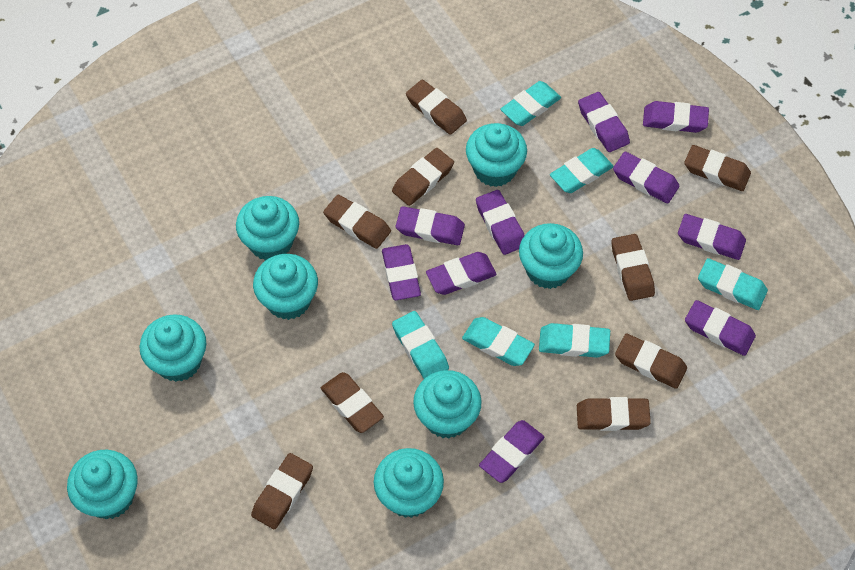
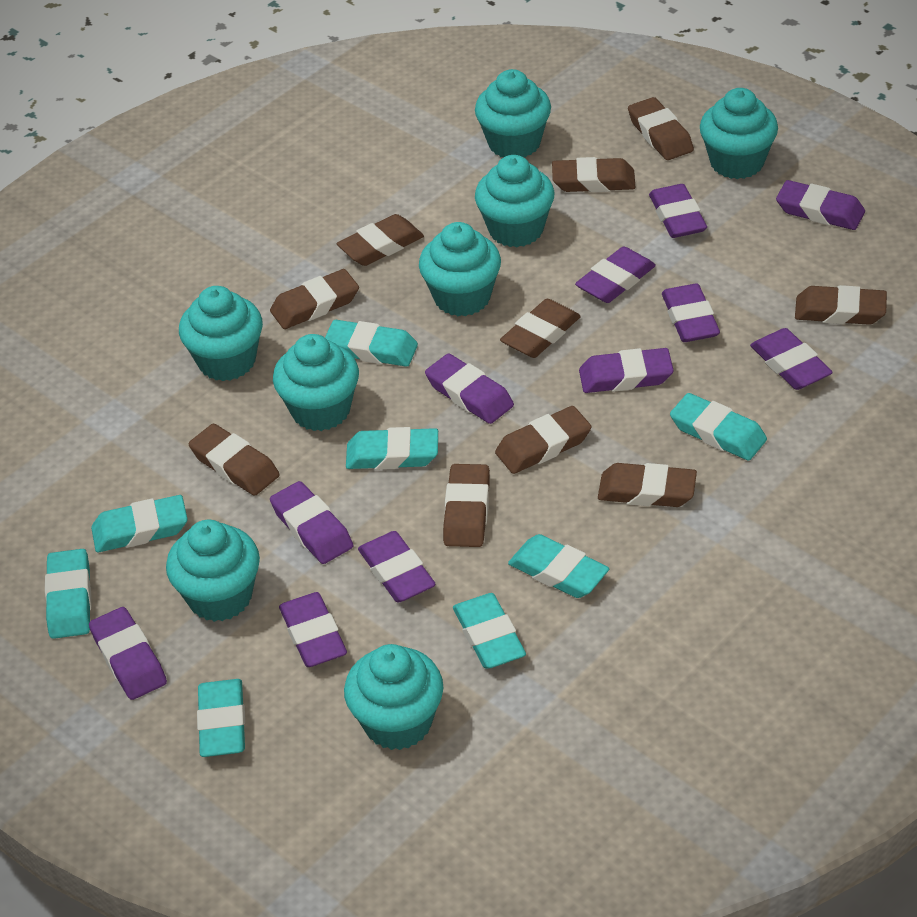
brown eraser: [251,453,313,529] [321,372,384,433] [323,195,391,249] [392,148,454,206] [406,80,467,135] [577,397,651,431] [611,234,655,301] [615,333,687,389] [684,145,751,191] = 9 -> [189,424,280,496] [270,269,359,329] [337,214,424,266] [443,464,490,547] [495,406,592,474] [500,299,581,358] [552,157,636,192] [598,463,697,507] [628,97,694,160] [795,285,887,325] = 10
purple eraser: [382,244,421,300] [396,206,465,245] [426,252,497,295] [476,190,525,255] [479,420,545,483] [578,92,630,152] [613,152,679,203] [643,101,709,133] [678,214,746,260] [685,300,756,356] = 10 -> [89,607,167,700] [270,481,353,564] [279,592,347,667] [358,531,436,603] [425,353,514,424] [575,247,656,303] [579,348,674,393] [649,184,707,238] [662,283,720,342] [750,328,833,390] [776,180,865,230] = 11
turquoise eraser: [392,311,449,379] [462,317,535,366] [500,81,561,126] [539,323,610,358] [550,148,614,193] [698,258,768,310] = 6 -> [45,549,91,639] [91,495,188,552] [197,679,245,757] [325,320,418,367] [346,427,438,470] [453,593,526,669] [508,534,609,598] [670,393,767,461] = 8

